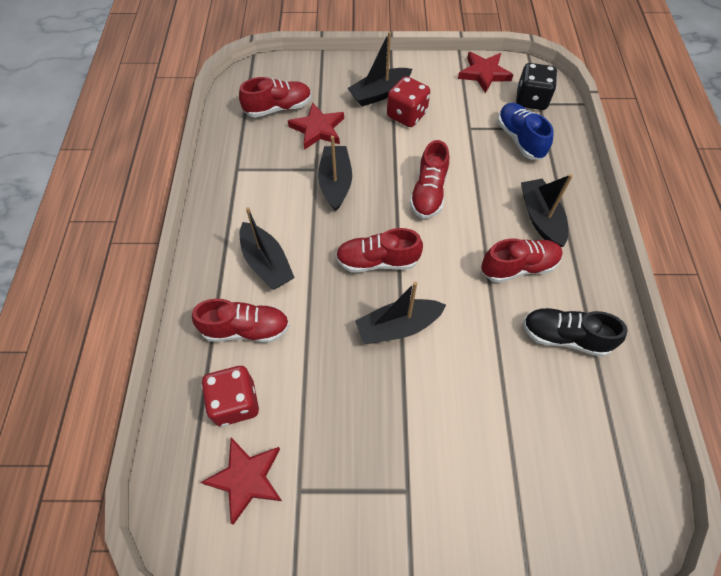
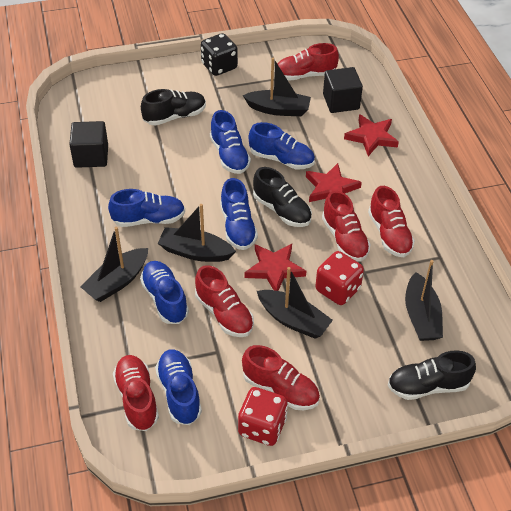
black cube: none = 0 -> [69,121,108,168] [323,67,363,113] = 2
black shoe: [523,308,628,357] = 1 -> [141,89,206,126] [253,167,312,227] [388,350,476,400] = 3
blue shoe: [497,103,554,160] = 1 -> [108,189,185,227] [140,261,189,324] [155,349,202,425] [210,110,251,174] [220,178,258,250] [249,122,315,170] = 6
red shoe: [192,299,290,343] [239,77,312,117] [336,228,423,272] [410,140,449,219] [481,238,563,283] = 5 -> [113,355,159,431] [195,265,254,337] [242,345,320,410] [274,43,339,81] [322,190,371,262] [368,186,415,257] = 6

